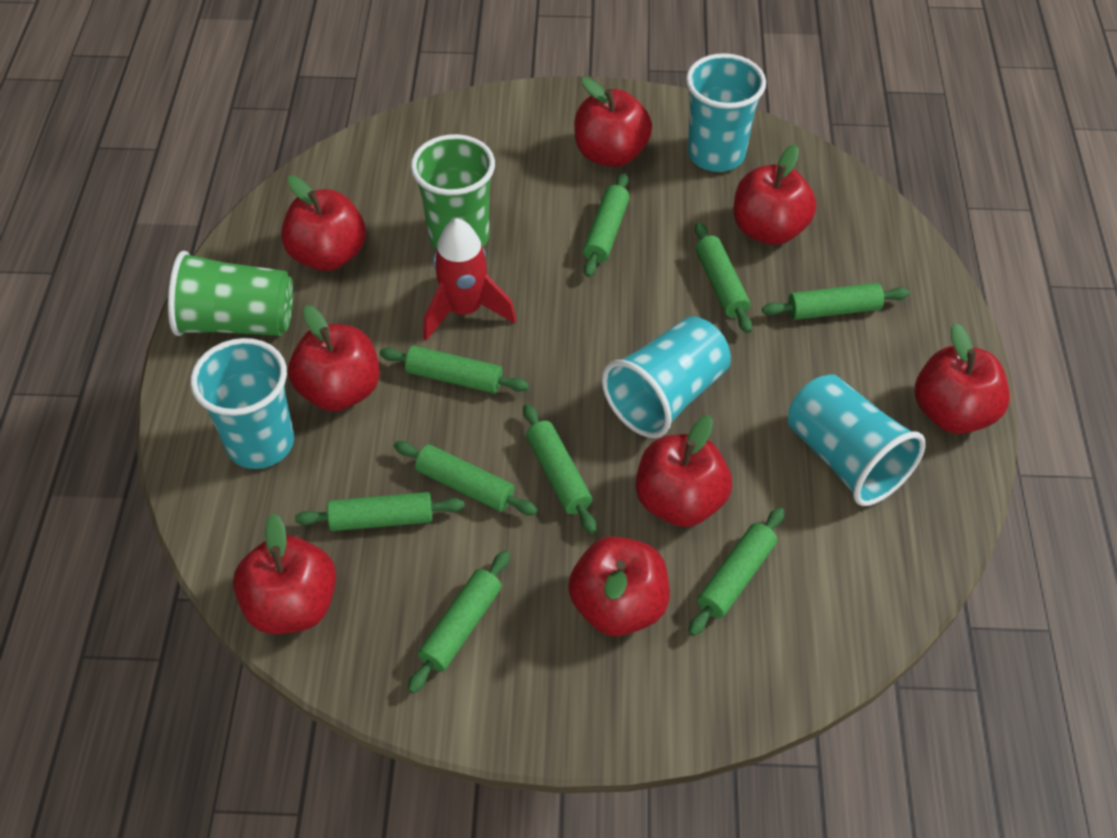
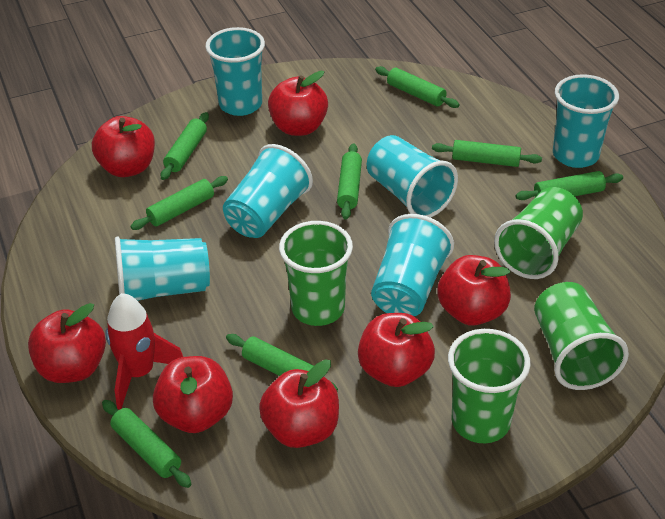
green cup: [168,251,293,336] [411,134,495,250] = 2 -> [279,221,353,326] [448,329,531,443] [494,187,583,279] [534,282,629,390] = 4
green rolling pin: [295,492,465,531] [380,346,529,393] [394,441,538,516] [408,550,510,693] [523,404,597,534] [583,173,630,277] [688,507,784,636] [694,222,752,333] [762,283,909,320] = 9 -> [102,400,191,488] [130,176,228,230] [161,112,209,180] [226,334,338,391] [337,143,362,220] [375,66,460,108] [432,140,542,167] [516,171,623,200] = 8
red apple: [233,513,336,634] [281,175,366,271] [288,305,380,411] [568,537,670,636] [574,77,652,167] [636,415,732,527] [734,144,816,245] [915,323,1010,434] = 8 -> [28,303,106,383] [92,116,155,177] [153,356,233,433] [259,360,339,448] [268,71,328,136] [358,313,435,387] [437,255,511,326] = 7
turquoise cup: [190,338,294,469] [602,317,731,438] [686,53,766,172] [788,374,926,506] = 4 -> [115,236,210,301] [205,27,265,116] [223,144,313,238] [367,135,458,218] [371,214,454,316] [553,74,619,168] = 6

